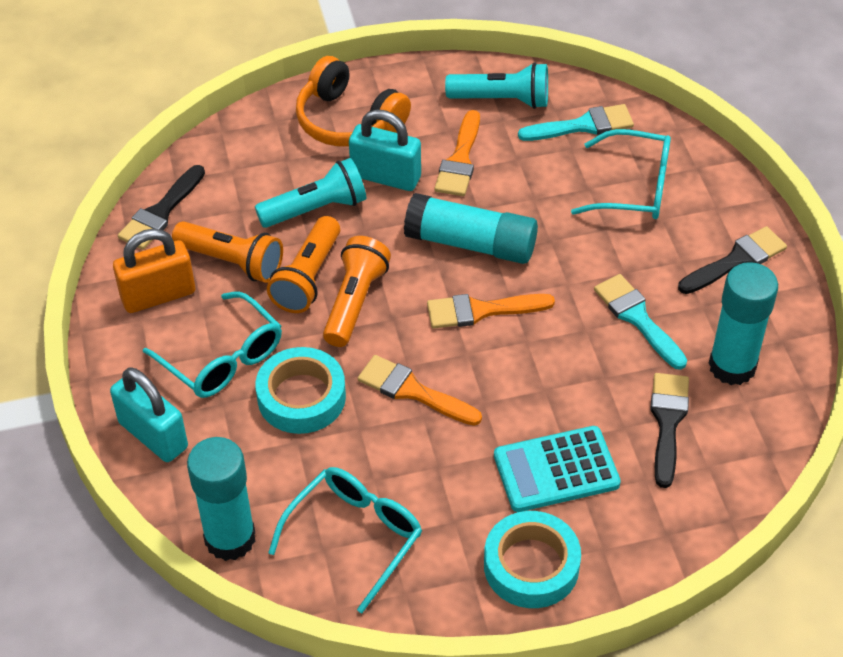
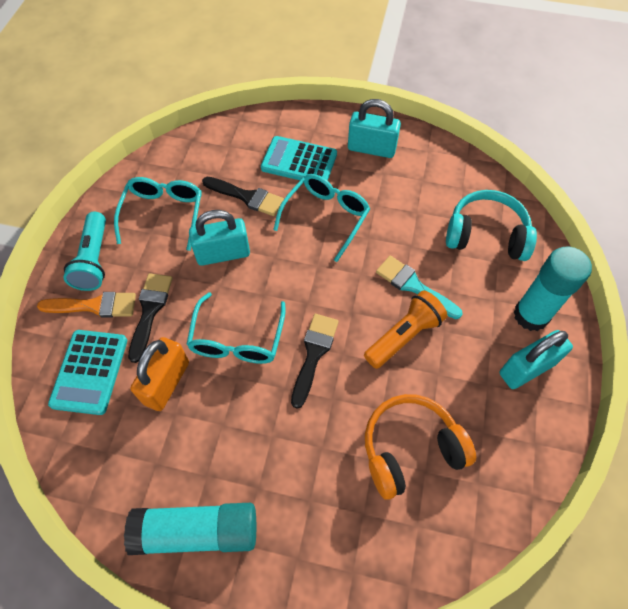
orange brush: [358,355,482,426] [427,294,555,329] [434,110,480,196] = 3 -> [37,292,136,318] = 1
orange flashlight: [172,221,283,283] [267,216,340,313] [323,236,391,347] = 3 -> [364,290,448,369] = 1
turquoise brush: [518,104,634,141] [594,274,687,370] = 2 -> [376,256,462,319] = 1
turquoise calculator: [494,426,621,512] = 1 -> [48,330,127,415] [261,136,337,181] = 2
turquoise flashlight: [255,158,366,228] [445,62,548,109] = 2 -> [64,211,106,291] = 1
turquoise glue stick: [187,437,256,561] [404,193,538,264] [709,262,778,385] = 3 -> [124,503,256,555] [514,247,592,331] = 2
turquoise headphones: none = 0 -> [446,190,537,261] = 1
turquoise padlock: [110,368,188,462] [349,110,421,191] = 2 -> [189,210,250,266] [348,99,401,158] [499,330,573,389] = 3
turquoise tape: [256,347,346,434] [484,511,581,608] = 2 -> none = 0

